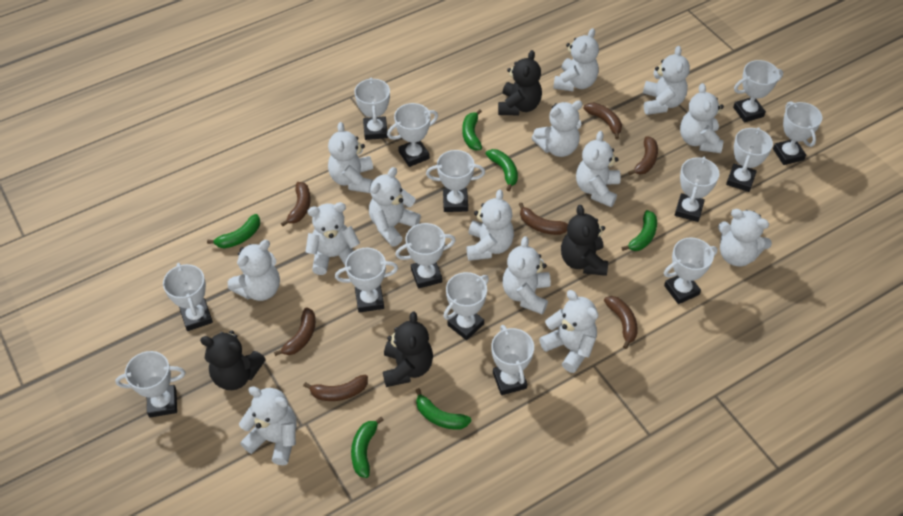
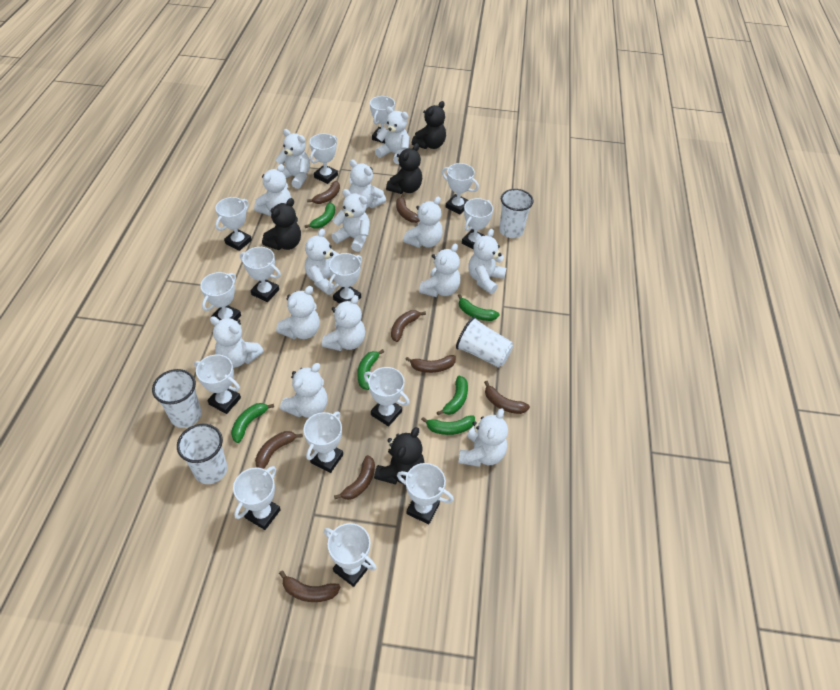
brown banana: [274,308,316,356] [281,182,311,226] [303,375,368,401] [519,202,568,235] [584,103,622,139] [604,296,638,349] [628,136,658,175] = 7 -> [255,431,303,469] [279,570,340,602] [307,181,340,204] [334,455,375,500] [391,310,426,342] [396,194,420,223] [405,355,456,373] [484,381,530,414] = 8
white cup: none = 0 -> [152,369,202,428] [177,424,227,484] [456,317,513,368] [499,189,534,238] = 4

